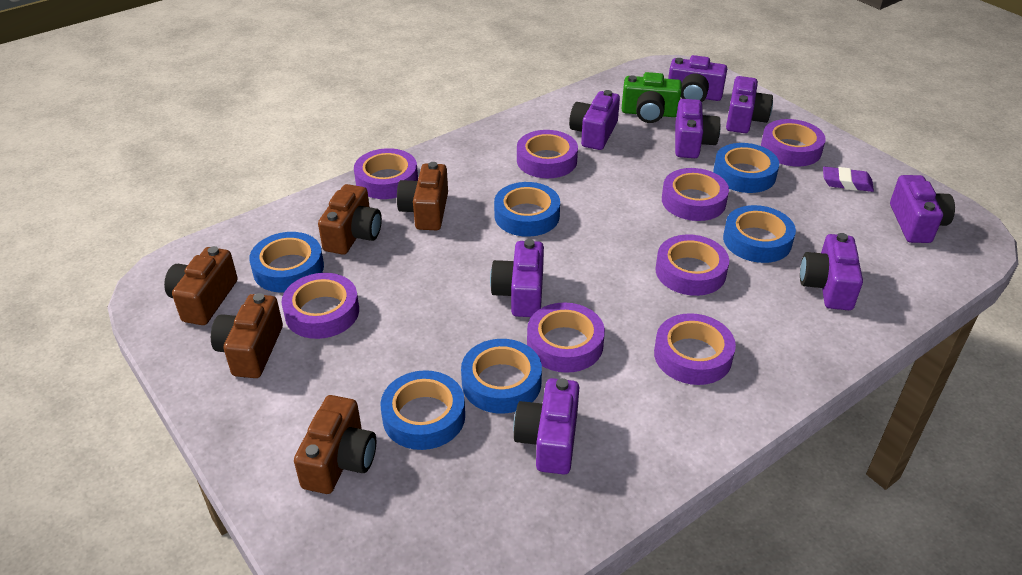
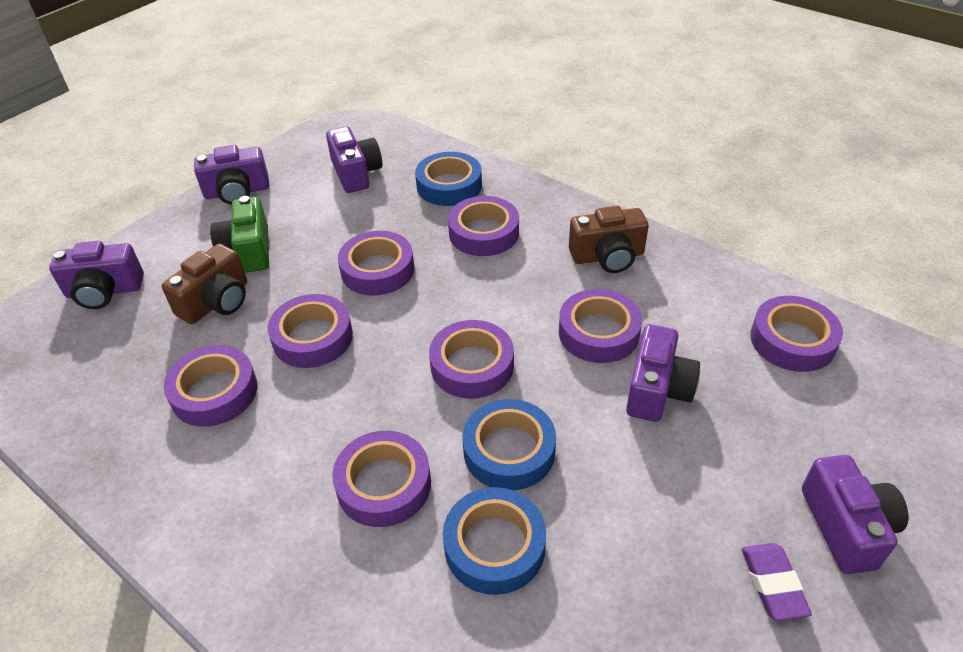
blue tape: [249,232,324,292] [381,370,465,450] [461,339,542,414] [494,182,560,237] [713,143,779,193] [723,205,796,263] = 6 -> [415,152,482,206] [443,487,546,595] [463,399,556,491] = 3
brown camera: [164,246,238,325] [211,293,283,378] [294,395,376,494] [318,184,382,255] [397,162,448,230] = 5 -> [162,244,247,324] [569,206,649,273] = 2
purple camera: [490,239,544,317] [513,378,579,474] [569,90,620,150] [668,55,727,102] [675,99,721,158] [726,76,773,133] [800,233,863,310] [890,175,955,243] = 8 -> [49,241,144,309] [194,145,269,205] [326,127,382,193] [626,324,700,422] [802,455,908,574] = 5

